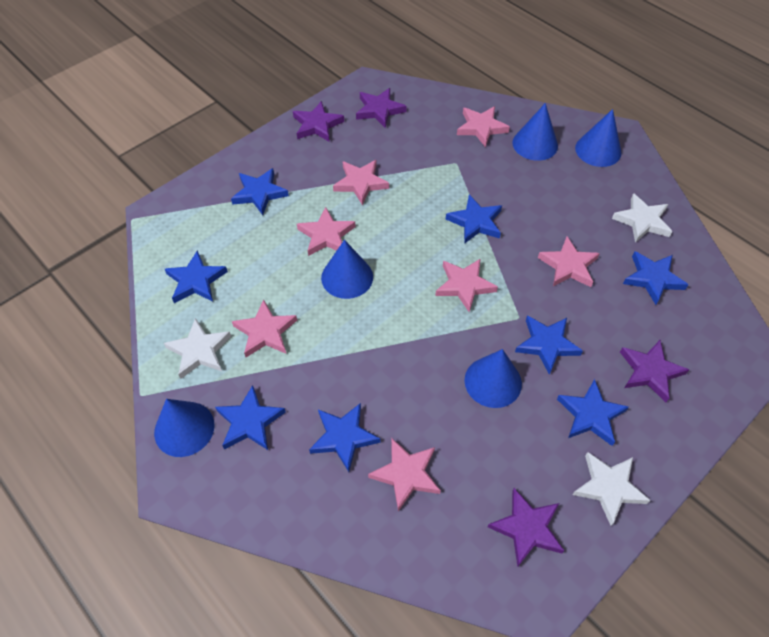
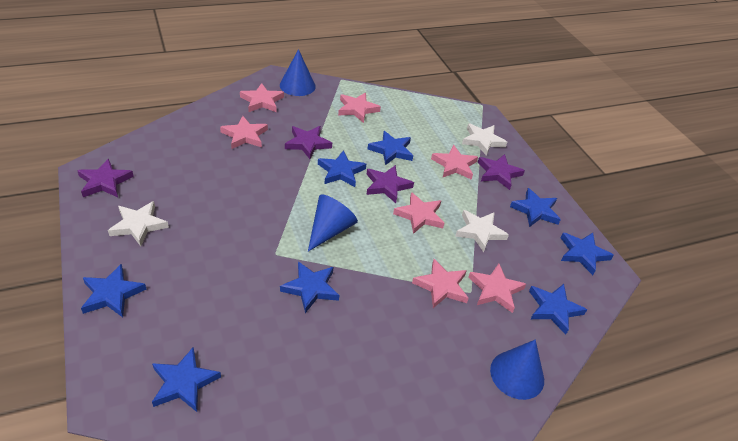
blue cone: [154,399,214,457] [321,240,373,299] [464,349,522,408] [512,103,558,161] [575,109,621,167] = 5 -> [280,49,316,96] [308,194,358,252] [490,340,544,400] = 3

